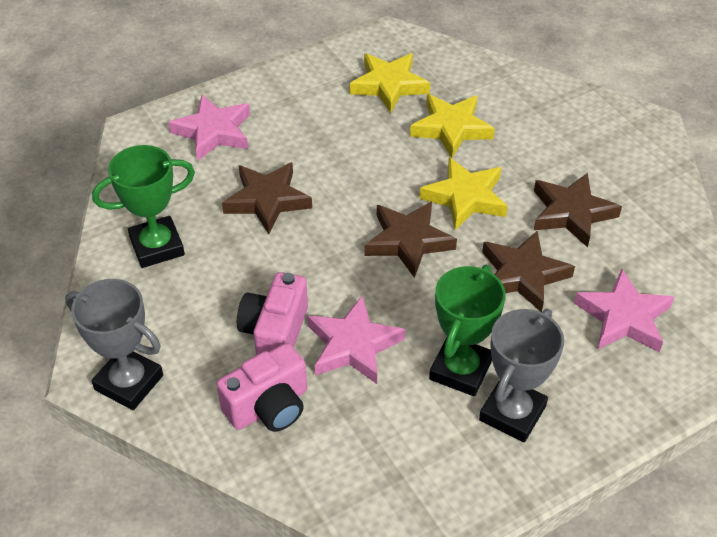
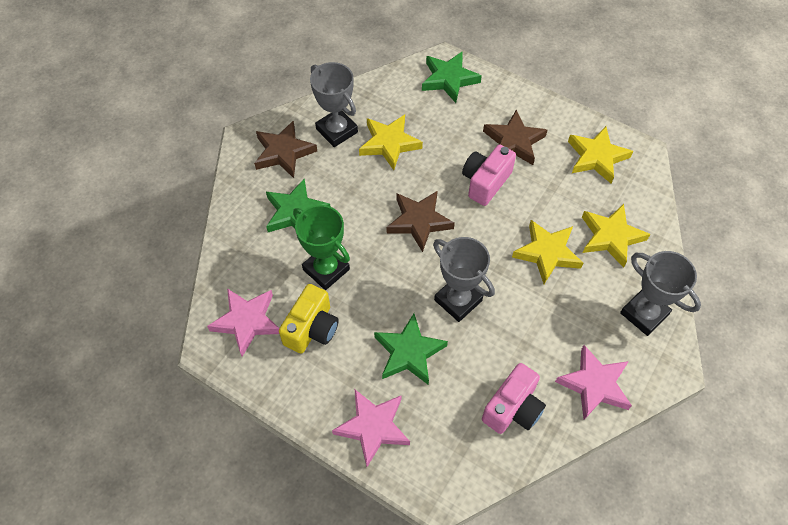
brown star: [222,162,312,234] [365,201,457,278] [482,231,575,312] [534,173,622,248] = 4 -> [254,120,317,178] [387,191,455,252] [483,110,547,165] = 3
green star: none = 0 -> [266,178,331,232] [374,314,448,384] [422,51,482,103] = 3
green trophy: [92,145,195,268] [429,265,506,396] = 2 -> [293,205,350,290] = 1
grey trophy: [65,279,163,410] [479,309,564,442] = 2 -> [310,62,358,147] [433,237,495,322] [620,251,701,336] = 3
yellow camera: none = 0 -> [279,284,339,354] = 1
yellow star: [350,53,430,113] [410,94,495,158] [419,157,508,230] = 3 -> [359,114,423,170] [512,220,583,284] [568,126,633,183] [582,204,650,268] = 4

